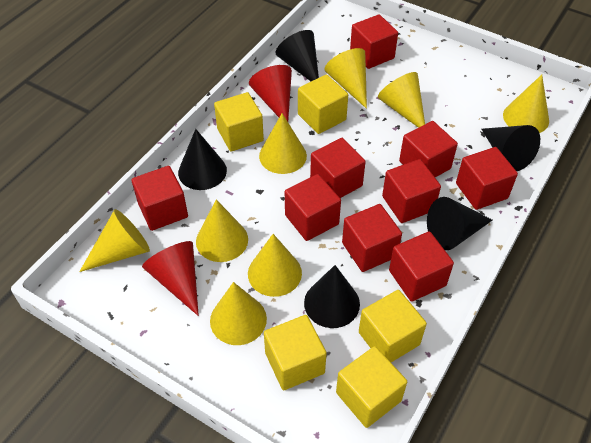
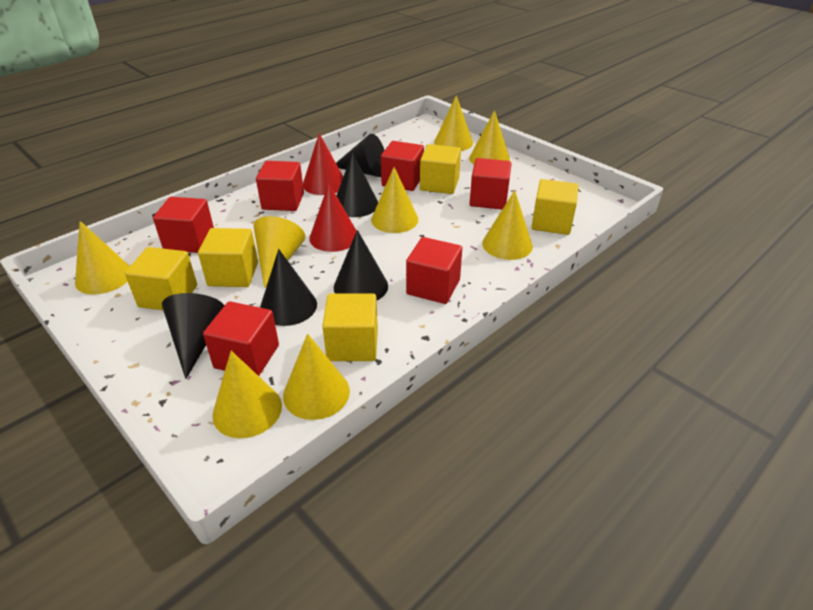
red cube: [131,166,188,231] [285,174,341,241] [310,138,366,198] [342,204,402,272] [350,14,398,69] [382,159,441,223] [389,231,454,302] [399,121,458,177] [456,147,518,210] = 9 -> [153,197,214,253] [203,301,279,376] [256,161,304,211] [381,141,424,191] [406,237,462,304] [470,158,512,209] = 6

